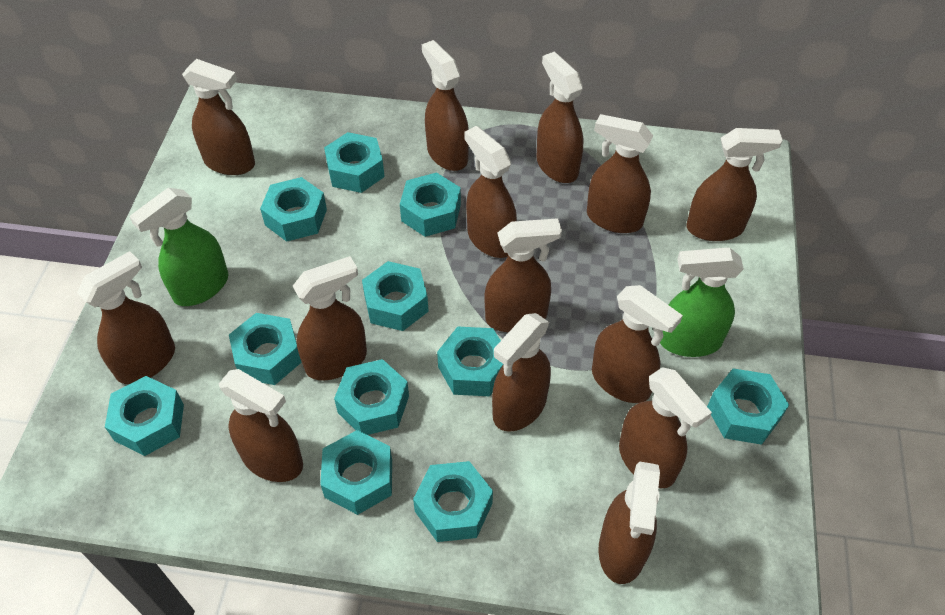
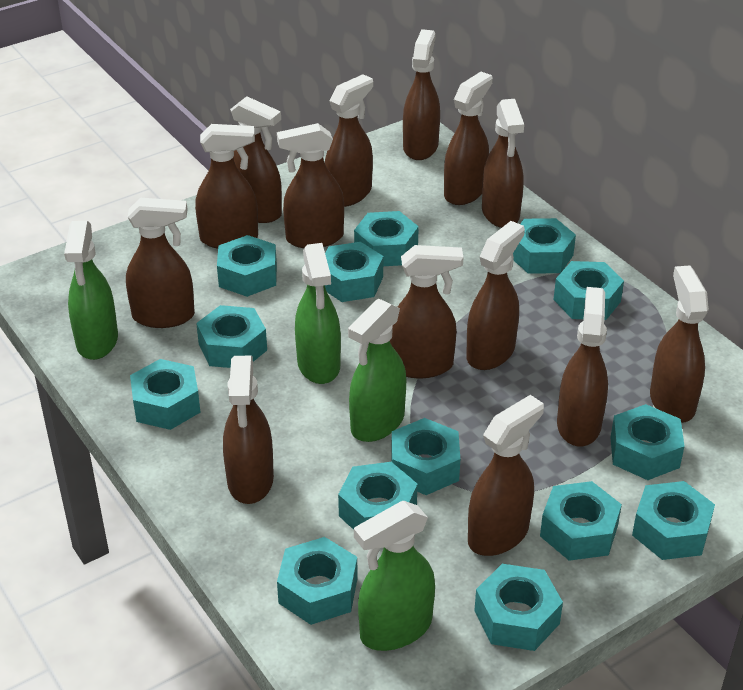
green spray bottle: [129,188,228,306] [660,247,744,357] = 2 -> [64,221,118,360] [295,243,341,384] [348,299,406,442] [354,501,435,651] = 4
turquoise nut: [105,376,184,456] [229,313,302,385] [260,177,327,242] [320,430,392,515] [324,132,385,193] [334,359,409,435] [362,261,429,331] [400,172,461,237] [413,461,493,542] [437,326,503,396] [707,368,789,445] = 11 -> [130,359,200,430] [196,305,267,368] [217,235,277,297] [277,537,358,625] [325,242,383,302] [338,462,418,530] [354,211,419,266] [391,418,460,495] [474,564,563,651] [513,218,576,274] [540,481,622,561] [553,261,624,320] [610,404,684,480] [632,481,715,560] = 14

